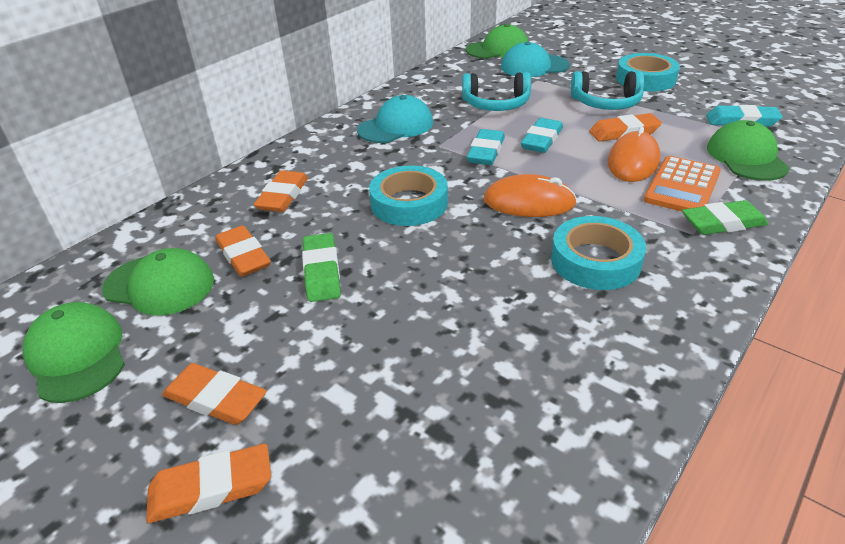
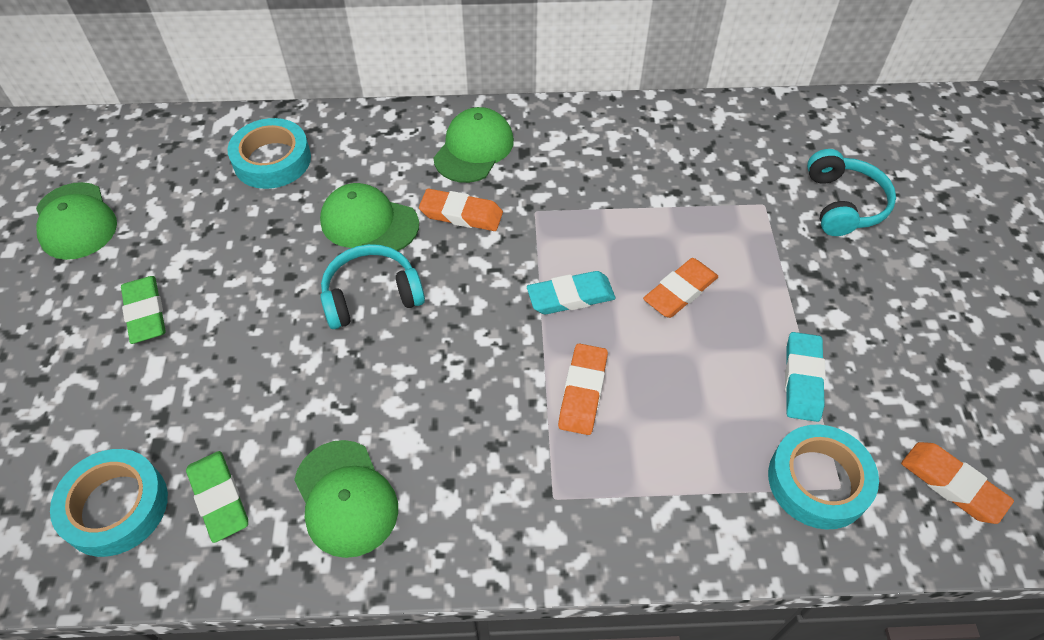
orange calculator: [644,156,721,211] = 1 -> none = 0
orange eraser: [146,444,271,523] [162,363,267,425] [216,225,271,277] [254,170,308,212] [589,113,662,142] = 5 -> [419,189,503,231] [558,344,608,435] [643,258,718,318] [901,442,1014,524] = 4
orange mouse: [484,174,577,217] [607,127,661,182] = 2 -> none = 0
turquoise cap: [357,95,433,143] [501,41,570,77] = 2 -> none = 0
turquoise eraser: [466,129,505,165] [521,118,563,153] [706,105,783,127] = 3 -> [527,271,615,314] [785,332,826,422] = 2

